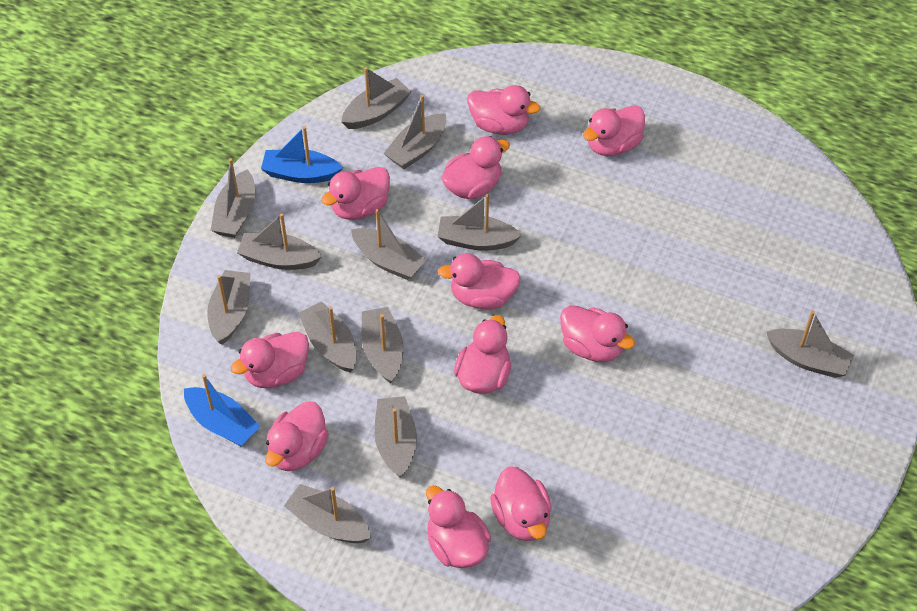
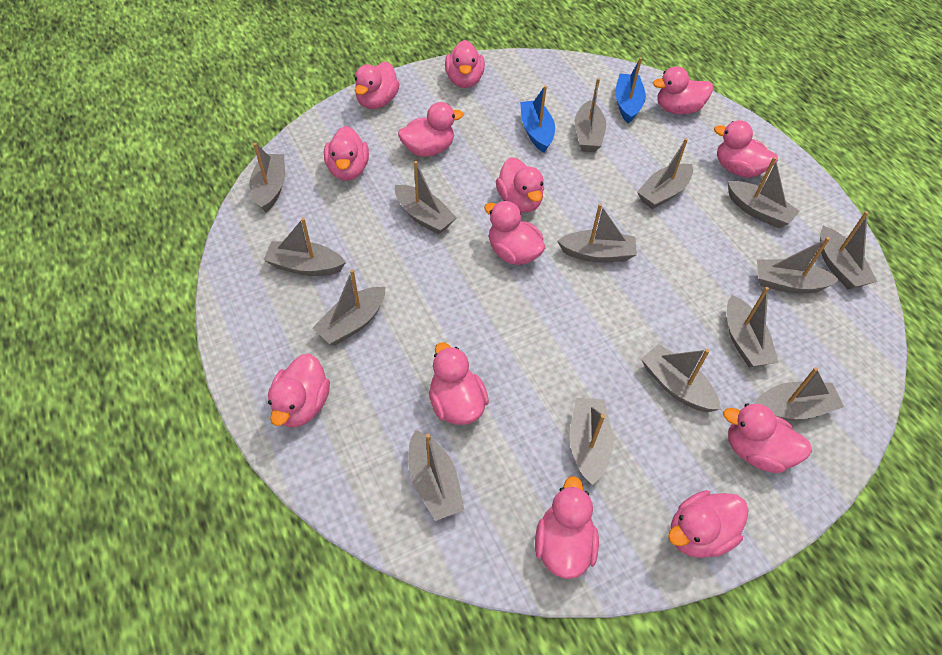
grey boat: [207,270,251,345] [211,158,255,238] [237,213,322,270] [284,484,371,543] [299,301,356,373] [341,67,411,129] [351,209,426,280] [362,307,404,384] [374,396,417,478] [383,95,446,169] [437,194,522,251] [766,310,854,378] = 12 -> [249,143,285,213] [264,218,346,276] [312,269,385,345] [395,161,457,235] [408,430,464,521] [558,204,637,262] [569,398,613,485] [575,78,606,153] [637,138,693,209] [641,344,721,412] [727,287,778,367] [728,157,800,228] [755,367,844,421] [757,237,839,294] [820,211,877,290] = 15
pink duck: [231,332,309,388] [265,401,329,471] [321,167,390,220] [426,486,491,568] [438,253,521,310] [441,136,510,199] [454,315,511,394] [467,85,540,135] [490,466,551,541] [560,305,635,362] [583,105,645,156] = 11 -> [268,353,330,427] [324,126,369,181] [355,62,400,109] [398,102,464,157] [429,342,489,425] [445,40,485,88] [484,201,545,265] [496,157,544,213] [535,476,599,579] [653,66,713,114] [668,490,749,558] [714,120,778,178] [723,404,812,473] = 13

